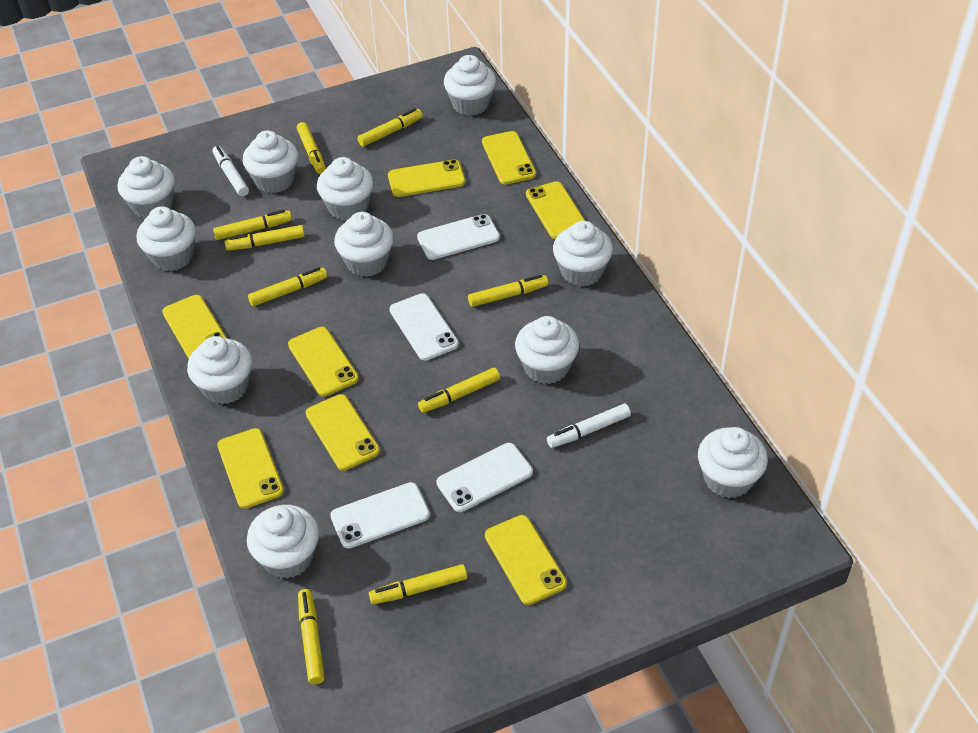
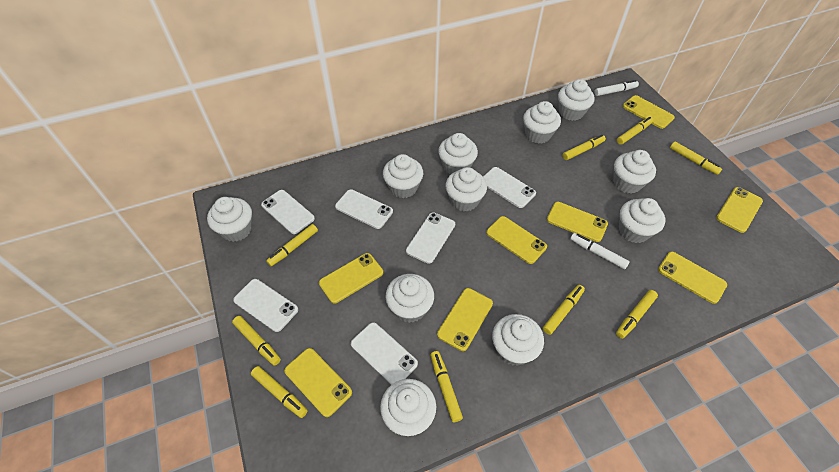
white phone: [330,482,430,549] [389,293,459,361] [417,214,500,260] [437,443,533,512] = 4 -> [233,279,298,332] [261,190,315,234] [335,189,393,229] [351,322,418,385] [406,212,455,264] [483,167,536,208] = 6

